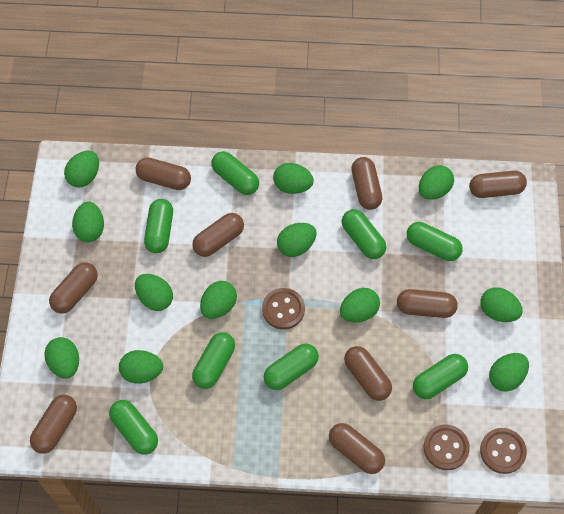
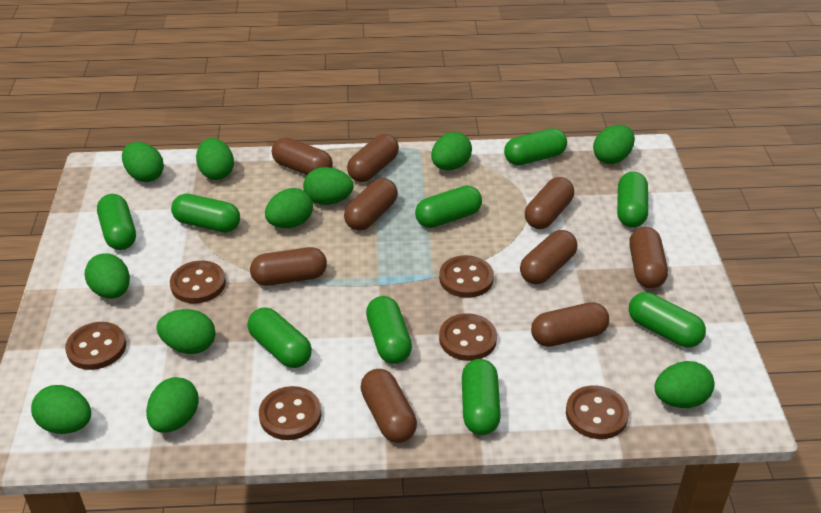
brown button: [262,288,305,329] [424,424,470,470] [480,428,527,474] = 3 -> [65,322,126,370] [170,261,226,303] [259,386,321,440] [439,255,494,298] [439,313,497,361] [566,385,629,439] = 6
green capsule: [109,400,158,455] [144,199,173,253] [192,332,235,389] [211,151,259,195] [264,343,319,390] [342,209,386,259] [407,222,463,261] [413,354,468,399] = 8 -> [97,194,136,250] [171,194,240,233] [247,307,312,368] [366,296,412,364] [415,185,482,228] [462,359,501,435] [504,128,567,166] [617,172,648,227] [629,292,706,347] = 9
green egg: [44,337,79,379] [64,150,99,188] [72,201,104,242] [119,350,163,384] [135,274,173,311] [200,281,237,319] [273,163,314,194] [277,223,316,257] [340,288,380,322] [419,165,454,200] [480,287,523,322] [489,353,529,392] = 12 -> [31,385,91,434] [85,254,130,299] [122,142,164,182] [146,377,199,433] [156,309,215,354] [196,138,234,180] [265,188,313,228] [303,167,353,205] [431,132,472,170] [593,125,635,164] [655,361,714,408] = 11

